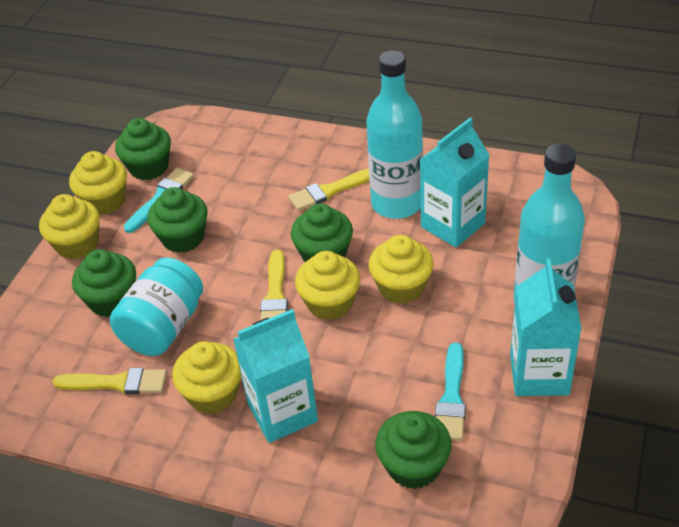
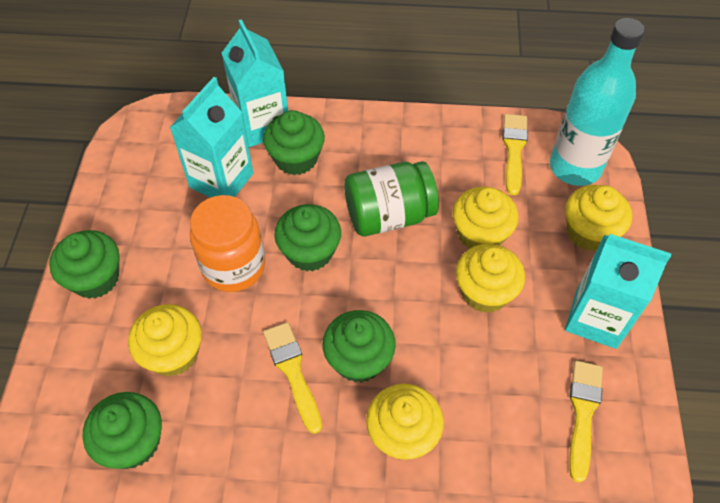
green jar: none = 0 -> [344,161,439,236] = 1
orange jar: none = 0 -> [190,195,265,292] = 1
turquoise bottle: [366,51,423,219] [514,144,585,303] = 2 -> [550,18,645,186] = 1
turquoise brush: [124,168,194,233] [435,343,466,441] = 2 -> none = 0
turquoise jar: [110,257,203,356] = 1 -> none = 0

